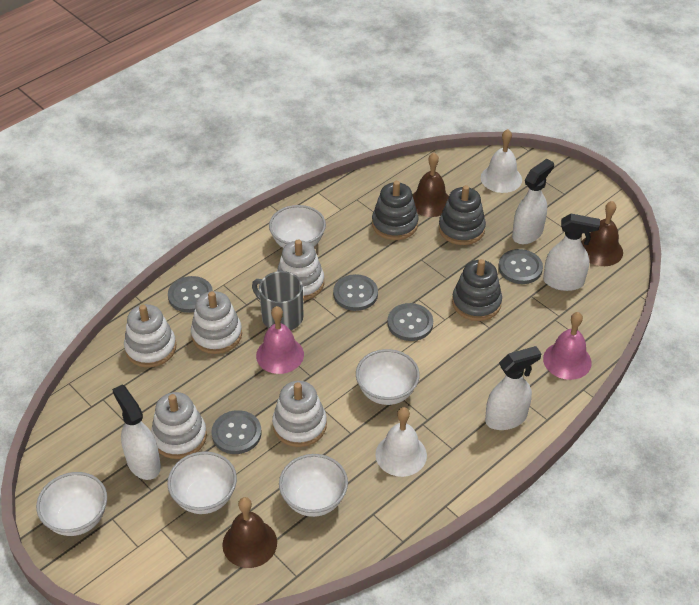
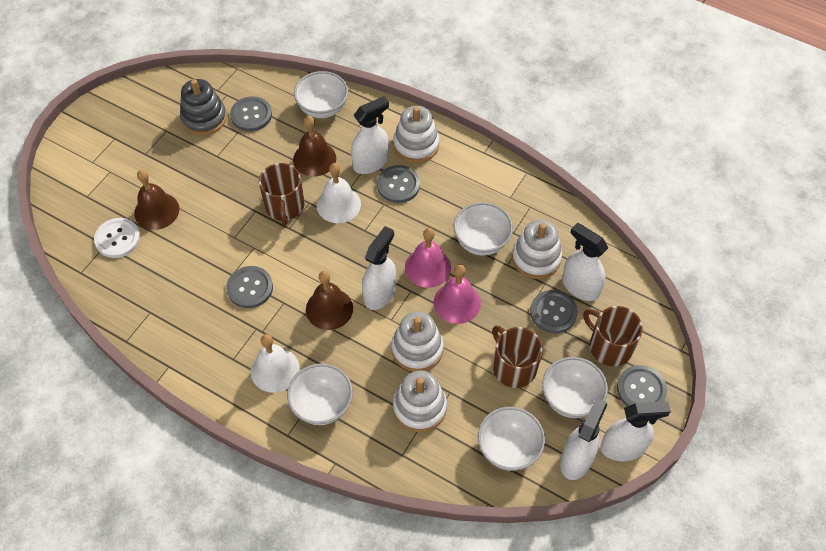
brown mug: none = 0 -> [259,163,305,225] [492,325,543,388] [583,306,643,366] = 3
grey mug: [252,271,304,330] = 1 -> none = 0
grey stacking toy: [372,181,418,240] [439,185,486,245] [452,259,502,321] = 3 -> [180,79,227,136] = 1
white button: none = 0 -> [94,218,140,258] = 1
white spray bottle: [112,385,161,480] [485,346,542,430] [512,159,554,244] [543,214,600,291] = 4 -> [351,96,389,174] [362,226,396,310] [560,398,607,480] [562,223,608,301] [601,401,671,461] = 5
white stacking toy: [124,304,176,368] [151,392,207,459] [191,291,242,354] [272,381,327,447] [277,239,324,301] = 5 -> [391,311,444,372] [393,106,439,163] [393,371,447,432] [512,220,562,279] = 4

